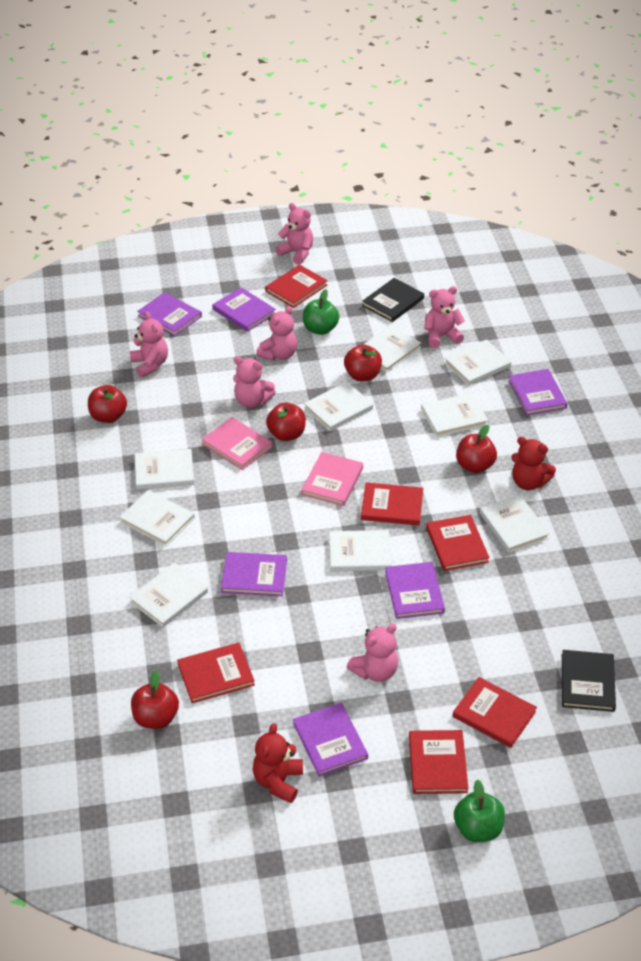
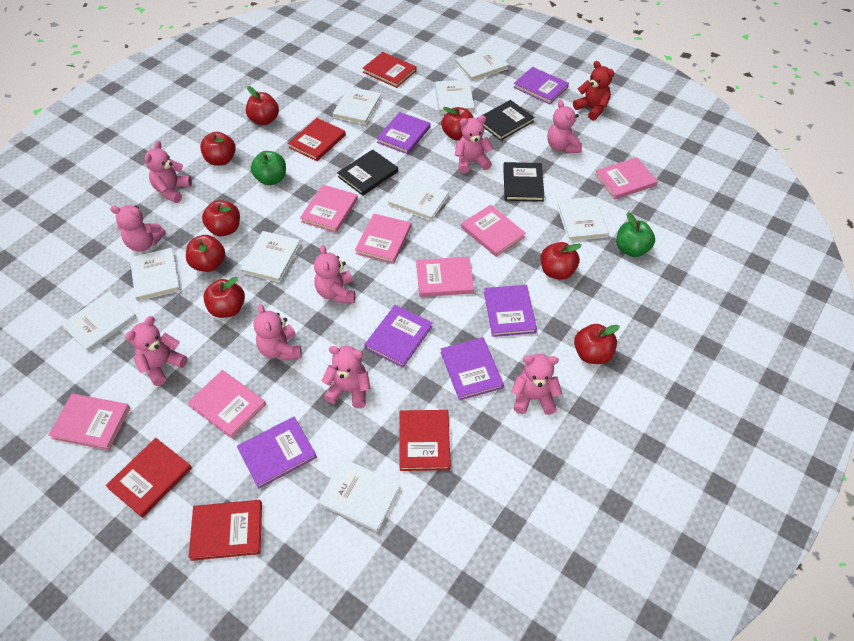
black book: [362,278,424,322] [562,650,616,712] = 2 -> [337,149,398,196] [477,100,535,141] [503,162,544,202] = 3
pink book: [202,417,272,470] [301,452,363,506] = 2 -> [48,394,130,450] [188,370,266,439] [300,184,358,233] [355,213,411,264] [416,257,474,297] [461,205,526,257] [595,157,658,199] = 7
pink teddy bear: [130,312,168,378] [233,356,276,408] [256,306,297,361] [275,203,313,265] [347,624,398,682] [424,286,465,348] = 6 -> [110,205,166,252] [125,316,188,386] [144,141,192,203] [254,304,302,361] [314,245,355,303] [321,346,371,408] [455,115,493,173] [511,354,562,415] [547,100,582,153] = 9
red apple: [88,385,127,423] [131,670,179,729] [266,403,306,441] [344,344,382,381] [456,425,497,473] = 5 -> [186,235,225,272] [200,132,236,166] [202,200,240,236] [203,277,245,318] [246,86,279,125] [441,107,474,140] [541,242,582,280] [574,324,620,364] = 8
red book: [177,643,255,703] [265,265,328,308] [361,482,423,525] [409,730,468,794] [426,515,490,571] [453,677,537,748] = 6 -> [106,438,192,518] [188,500,262,561] [288,118,346,161] [363,52,417,88] [399,410,451,471] = 5
red teddy bear: [253,723,303,803] [511,437,556,490] = 2 -> [573,61,614,121] = 1

